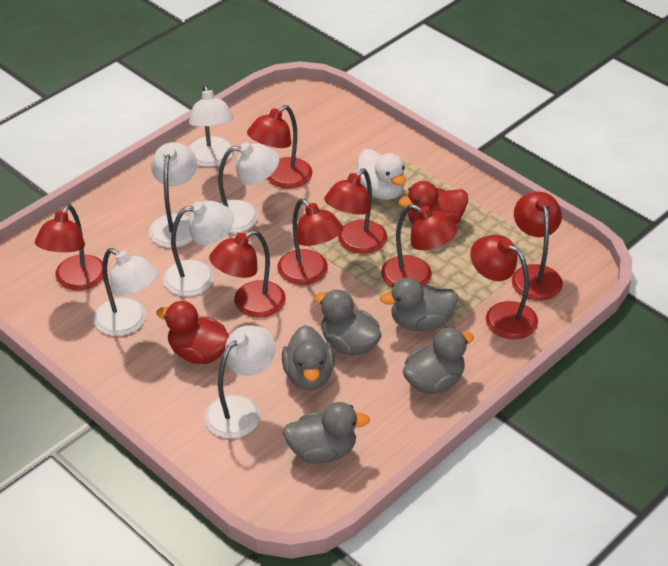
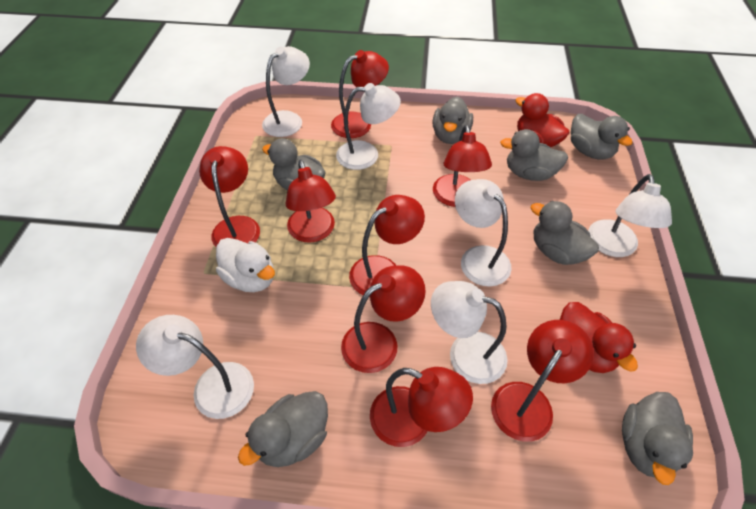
grey duck: [282,325,335,390] [283,402,370,464] [314,290,381,356] [380,278,458,331] [403,327,474,394] = 5 -> [238,391,328,467] [262,138,326,191] [432,97,473,144] [500,129,568,181] [530,201,599,265] [571,114,633,160] [622,392,693,485] = 7

